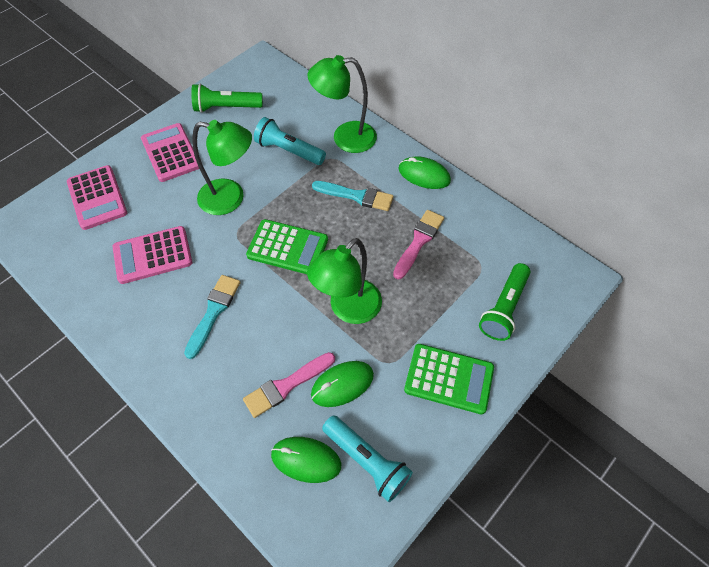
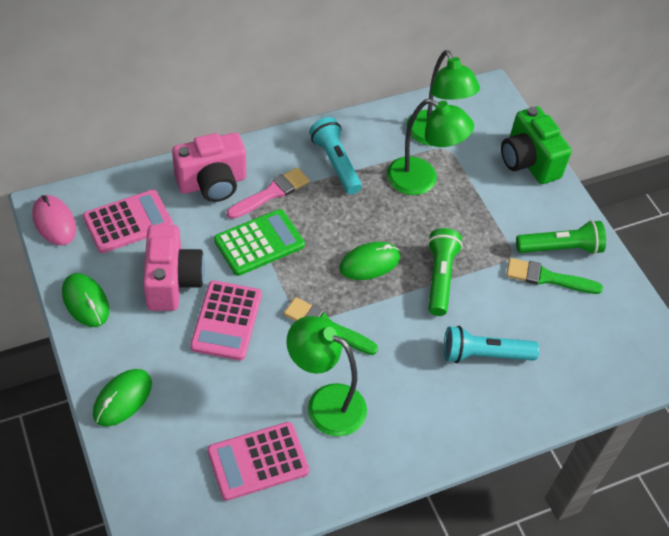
green brush: none = 0 -> [284,297,378,355] [506,258,603,294] = 2
green calculator: [246,219,328,274] [404,344,494,414] = 2 -> [214,209,305,276] = 1
green camera: none = 0 -> [501,106,572,184] = 1
pink brush: [243,352,335,418] [393,210,444,279] = 2 -> [227,167,310,219] = 1
pink camera: none = 0 -> [143,225,205,311] [172,133,246,202] = 2
pink mouse: none = 0 -> [32,195,76,245] = 1
turquoise brush: [184,275,241,359] [312,181,394,211] = 2 -> none = 0

